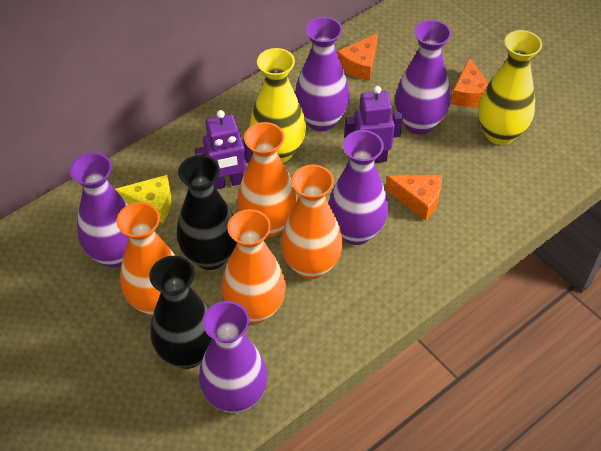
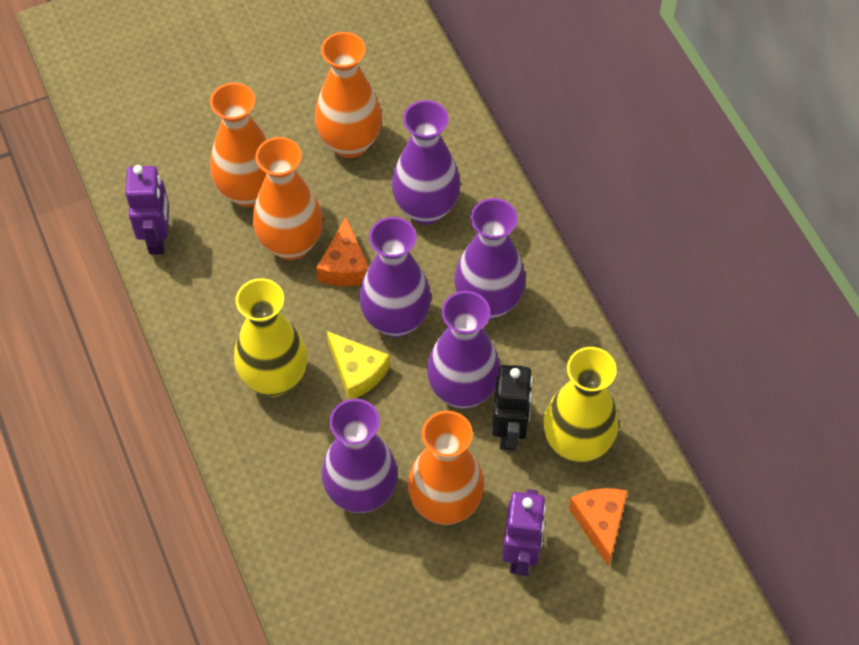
black robot: none = 0 -> [492,365,533,451] = 1
black vase: [149,256,212,369] [177,155,237,270] = 2 -> none = 0
orange cheese: [337,33,378,81] [385,175,442,220] [451,57,489,107] = 3 -> [316,217,369,286] [569,488,628,566] = 2

